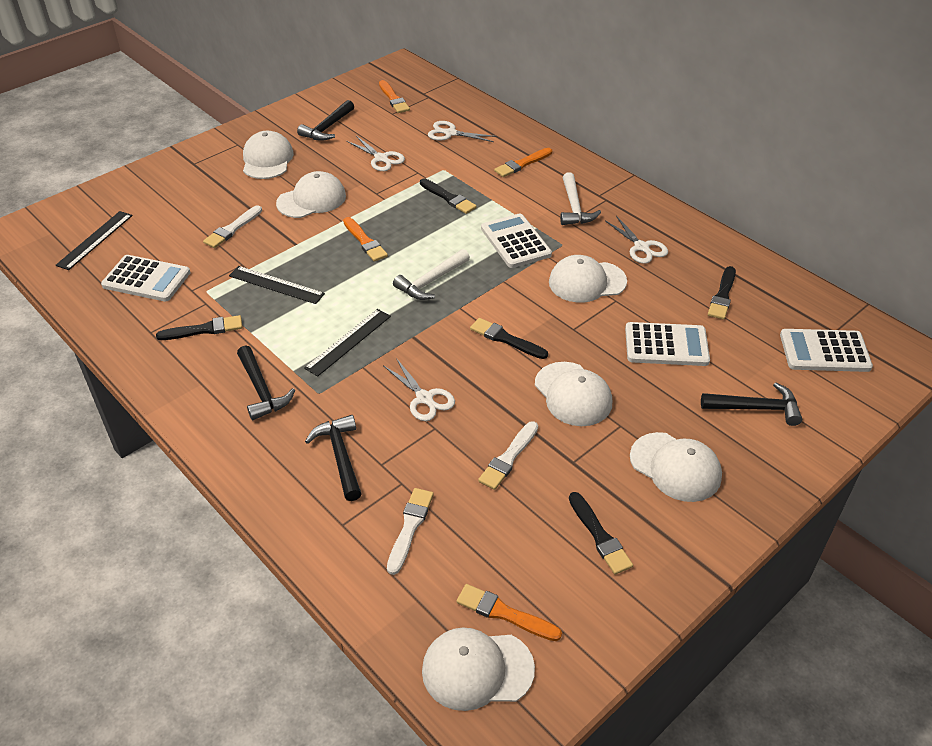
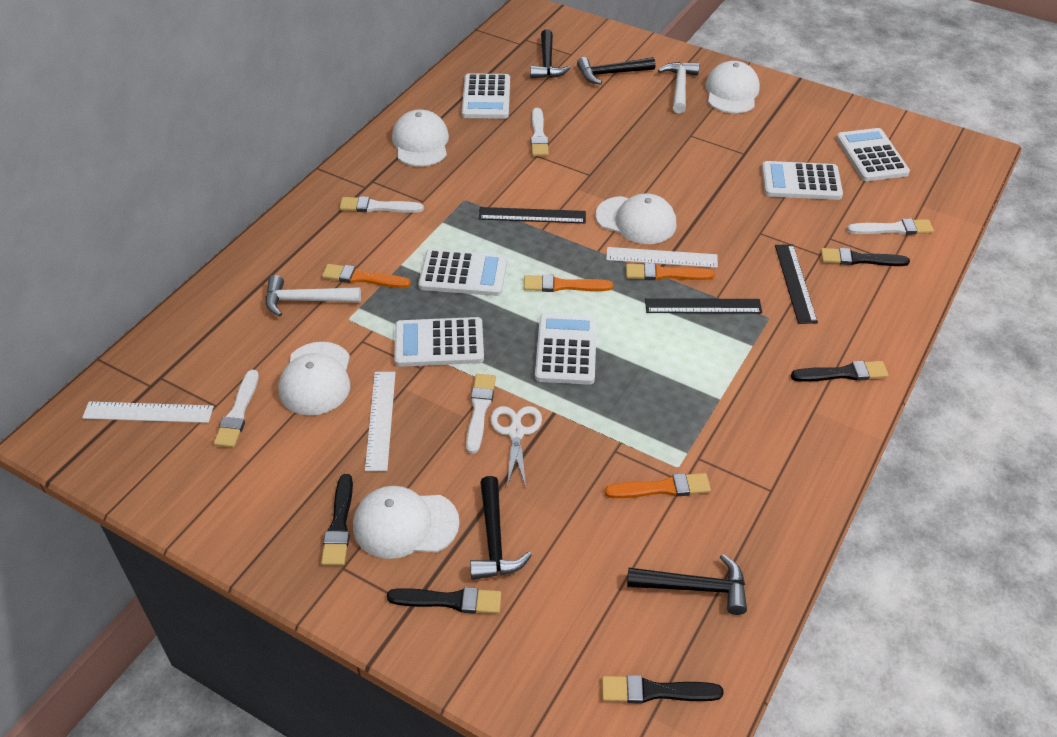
white brush: [203,205,262,248] [387,488,434,575] [478,421,538,490] = 3 -> [214,370,259,448] [339,196,424,213] [466,374,496,454] [531,108,549,156] [847,218,934,235] = 5
white calculator: [101,255,191,302] [481,213,552,268] [625,322,710,366] [780,329,873,372] = 4 -> [394,317,484,367] [418,249,507,296] [462,73,510,119] [535,314,597,385] [762,161,843,200] [836,128,910,181] = 6
white cap: [243,131,294,179] [276,171,346,218] [422,627,535,711] [535,362,612,426] [549,255,627,303] [630,432,722,502] = 6 -> [278,342,350,416] [353,486,460,559] [392,109,449,167] [596,193,677,244] [705,61,760,113] = 5
white ruler: none = 0 -> [82,402,214,423] [365,372,396,471] [606,247,718,268] = 3
white scissors: [347,136,405,171] [383,358,455,421] [428,121,497,142] [605,216,668,264] = 4 -> [490,406,542,488] = 1

